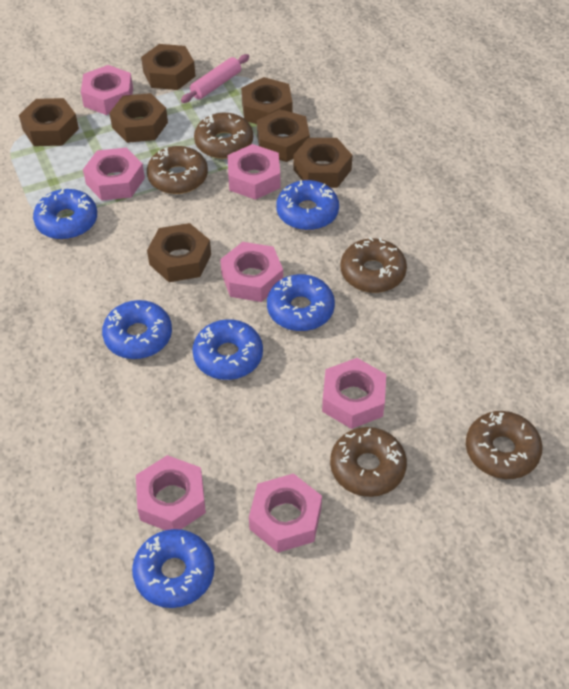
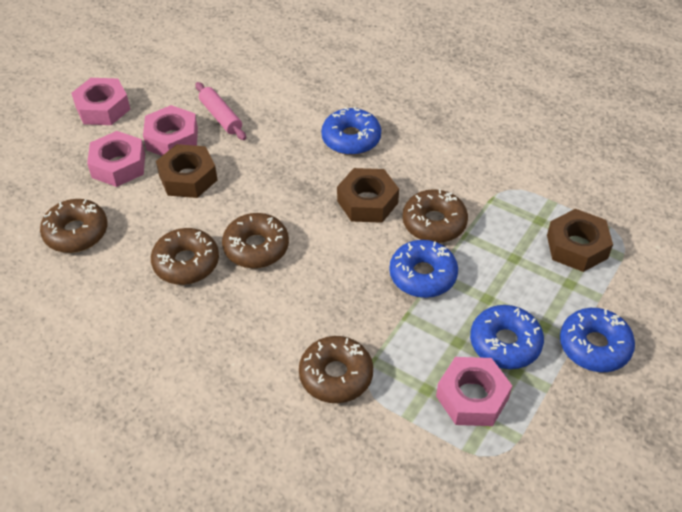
blue donut: [33,188,97,240] [102,300,172,359] [132,529,215,608] [192,319,263,380] [267,274,335,331] [276,180,339,230] = 6 -> [321,107,381,155] [389,240,458,298] [470,305,544,369] [560,308,635,372] = 4
brown nut: [19,98,79,146] [109,93,168,143] [141,44,196,90] [147,223,211,282] [241,77,292,124] [257,109,310,162] [293,138,352,188] = 7 -> [156,144,217,198] [337,168,399,223] [547,209,613,272] = 3
pink nut: [81,65,133,115] [83,148,145,201] [136,455,206,530] [220,242,283,302] [228,144,280,200] [249,473,322,553] [322,358,386,429] = 7 -> [71,78,130,125] [87,131,145,187] [143,105,198,156] [436,357,512,426] = 4

